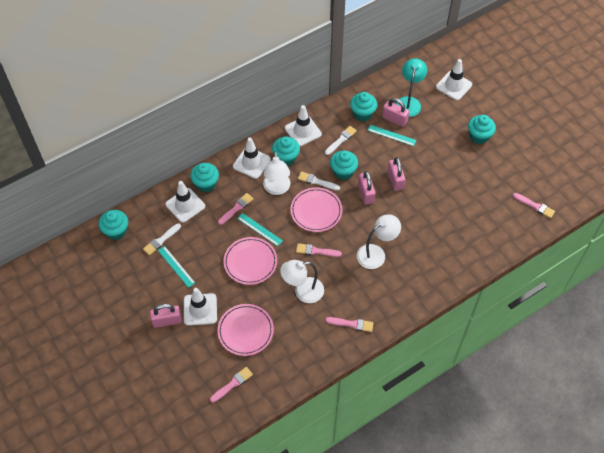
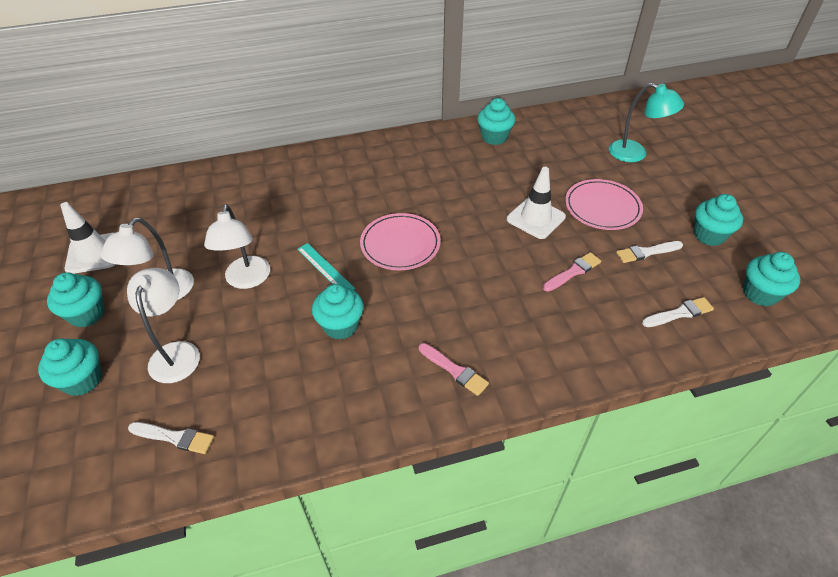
pink brush: [210,367,253,403] [218,193,254,225] [296,243,342,257] [326,317,374,332] [512,193,555,218] = 5 -> [419,343,489,396] [543,252,601,292] = 2
pink padlock: [150,304,182,328] [358,171,375,205] [382,98,409,127] [388,157,405,191] = 4 -> none = 0
pink plate: [217,304,274,356] [223,237,277,285] [290,187,343,232] = 3 -> [360,213,441,270] [565,179,643,230] = 2
turquoise ruler: [158,246,195,288] [237,213,283,246] [368,125,417,146] = 3 -> [297,243,355,290] = 1
white traffic cone: [166,181,205,223] [184,288,217,326] [233,138,271,179] [285,105,322,146] [436,59,472,101] = 5 -> [60,202,116,274] [507,167,566,239] = 2

